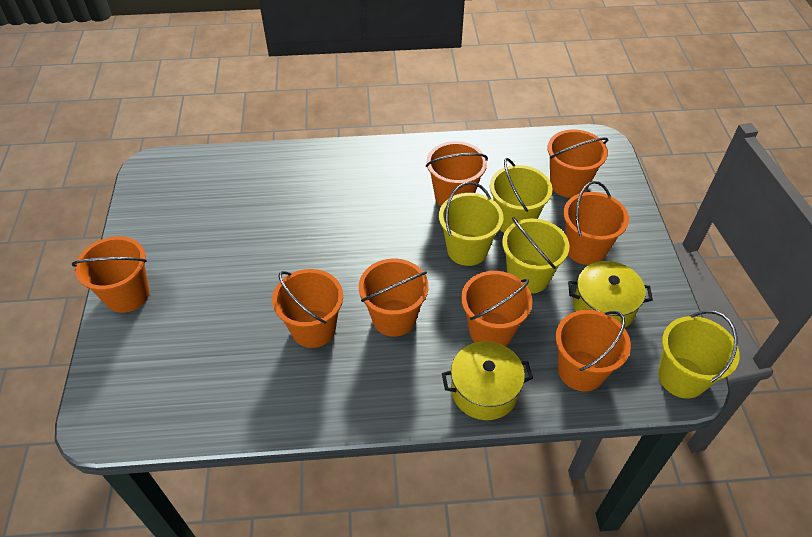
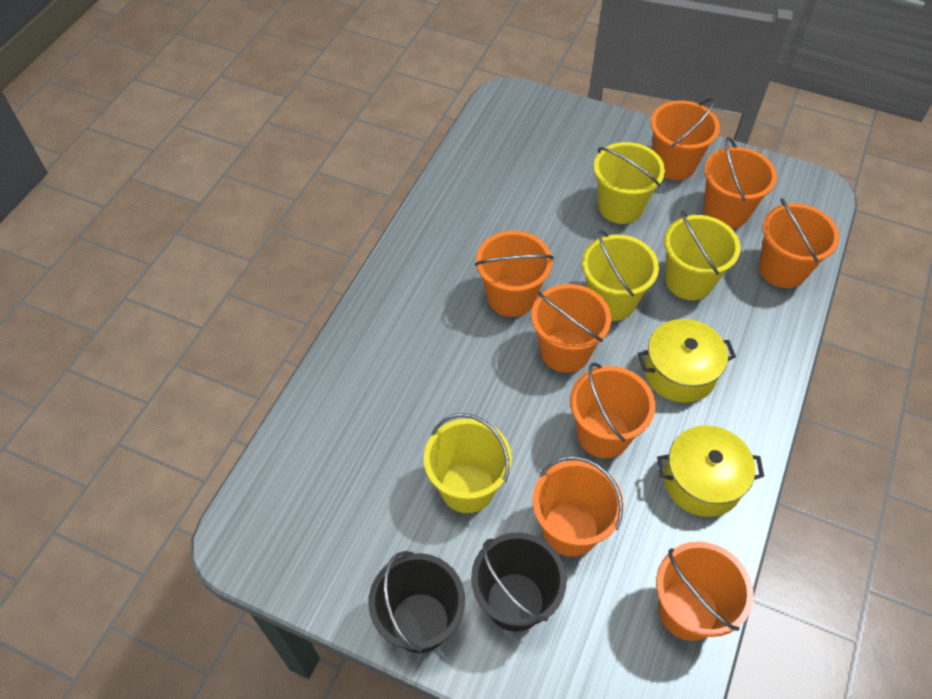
black bucket: none = 0 -> [368,551,465,653] [471,532,567,632] = 2

